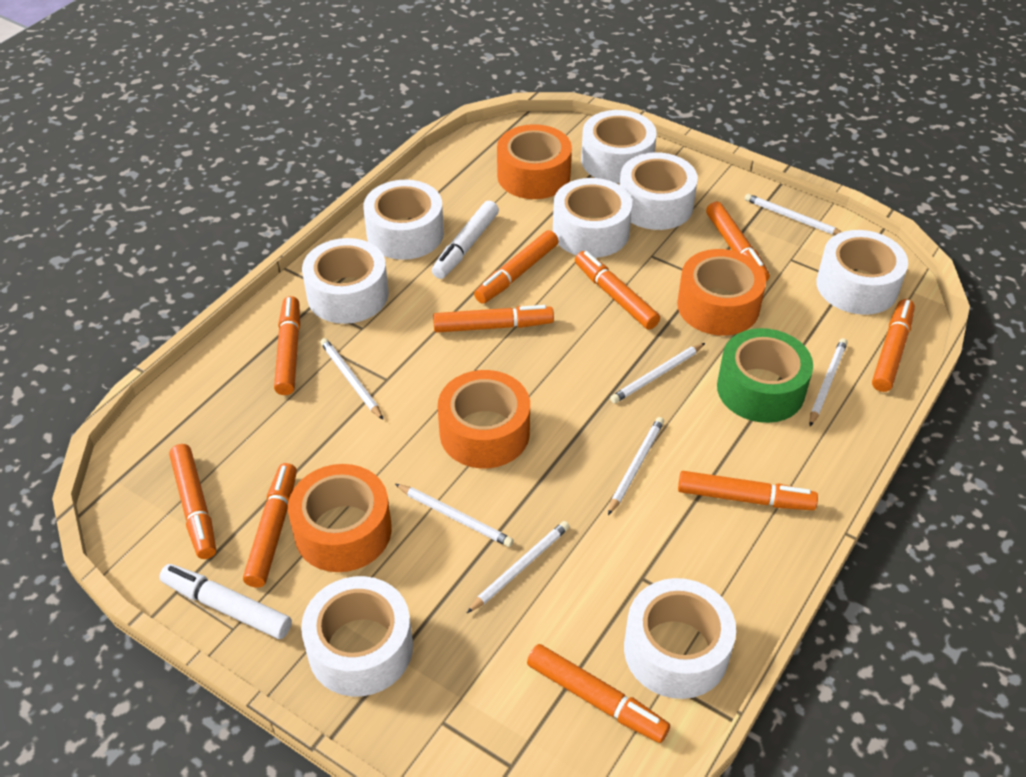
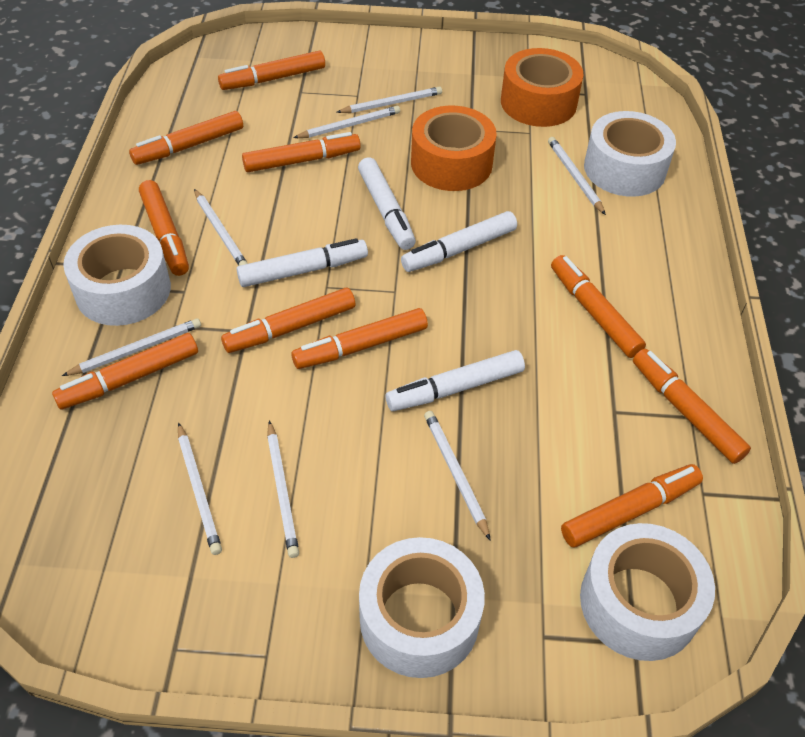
green tape: [717,328,813,423] = 1 -> none = 0
orange tape: [288,464,392,572] [438,370,530,468] [497,124,572,199] [677,249,766,336] = 4 -> [411,106,497,191] [501,48,584,127] = 2
white marker: [159,564,292,639] [432,201,499,279] = 2 -> [237,238,368,287] [358,157,416,250] [385,350,525,411] [401,211,517,272] = 4
white pencil: [320,338,383,420] [395,484,514,547] [467,521,570,613] [608,417,664,515] [610,343,705,403] [745,194,842,235] [809,338,848,426] = 7 -> [62,319,201,376] [178,422,222,555] [194,189,248,266] [267,420,299,558] [293,106,400,138] [336,86,442,113] [424,411,491,541] [548,137,606,215] = 8
white tape: [301,576,413,697] [302,238,389,324] [363,180,444,260] [553,178,632,258] [581,110,657,183] [620,152,698,230] [624,578,736,699] [816,230,908,315] = 8 -> [63,225,171,326] [359,537,485,678] [580,523,715,661] [584,111,676,197] = 4

